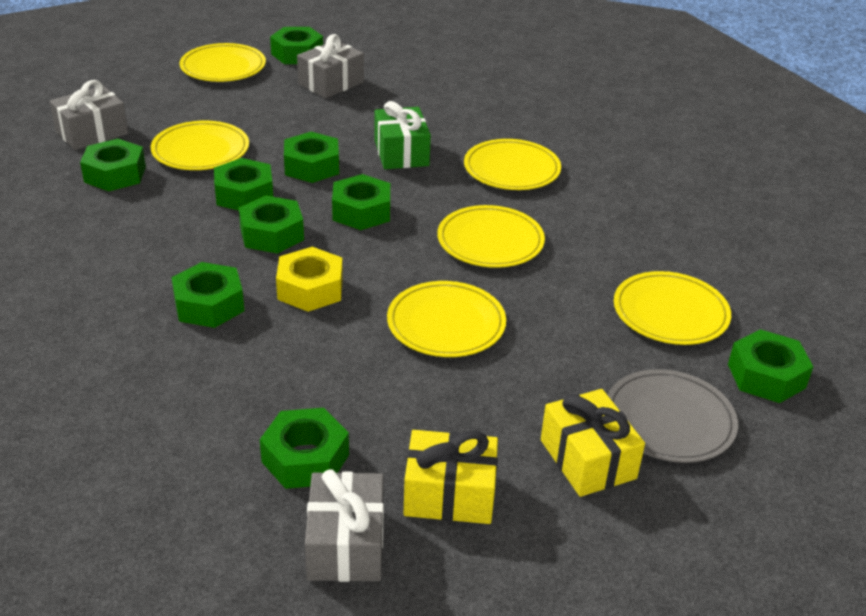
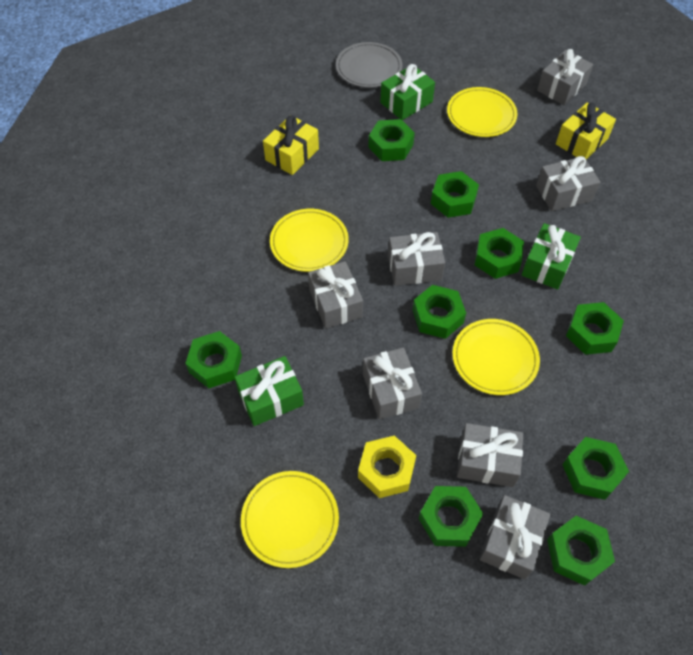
green gift: [374,101,431,169] = 1 -> [234,356,304,426] [380,64,435,120] [522,223,581,290] = 3
grey gift: [49,80,128,150] [297,34,364,98] [305,469,384,582] = 3 -> [308,261,363,329] [363,347,422,419] [388,232,445,286] [457,423,523,487] [480,495,550,579] [536,156,600,211] [537,49,593,105] = 7
yellow plate: [151,121,249,170] [179,43,266,82] [387,281,506,357] [437,205,545,268] [464,139,561,190] [614,271,731,345] = 6 -> [241,471,339,568] [270,209,349,272] [447,87,518,137] [452,319,540,395] = 4

